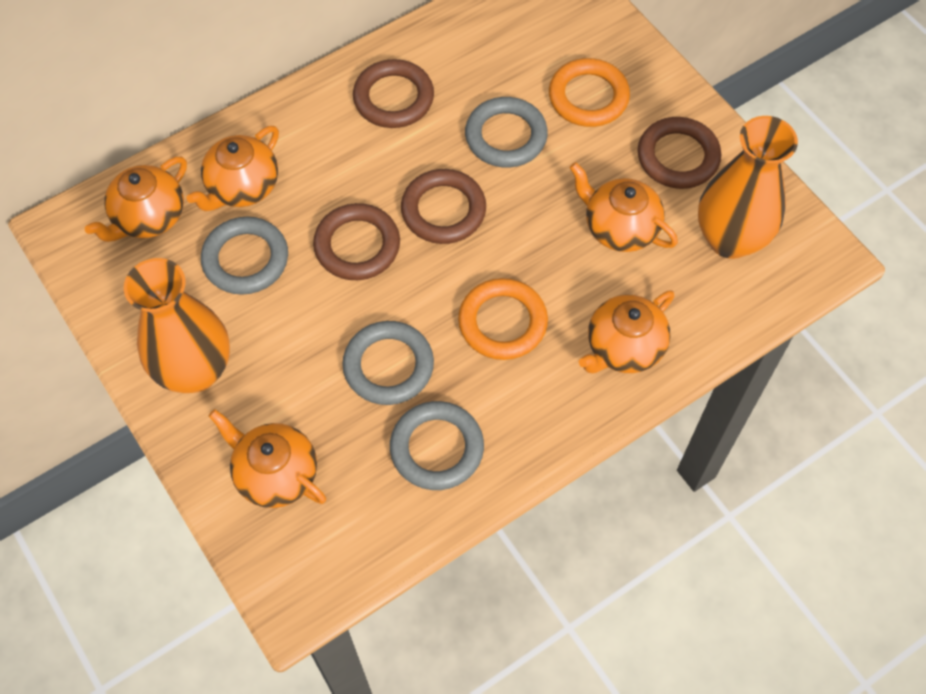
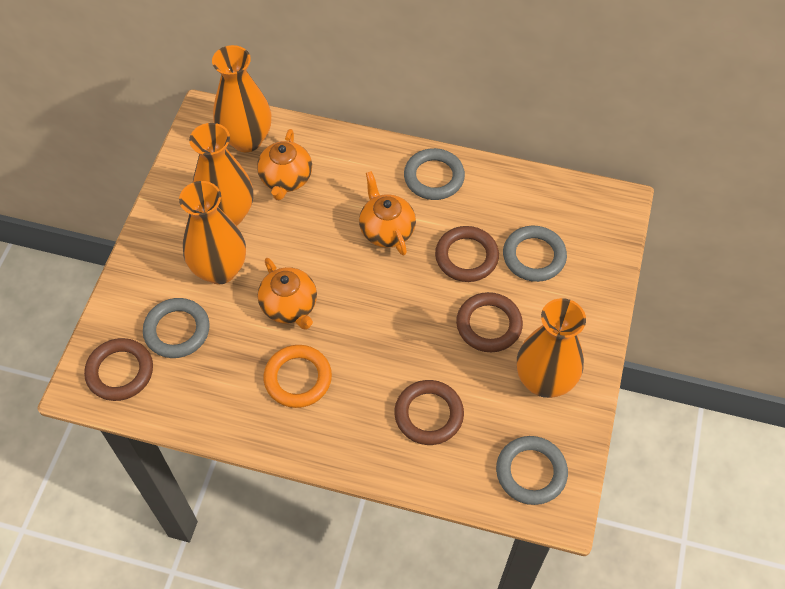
orange ring: [458,278,548,360] [549,58,630,127] = 2 -> [263,345,332,408] = 1
orange teapot: [85,157,187,242] [187,126,279,211] [209,409,326,508] [570,162,678,252] [579,290,674,373] = 5 -> [257,129,312,200] [258,258,317,330] [359,171,416,256] = 3
orange vase: [124,258,230,393] [698,116,798,259] = 2 -> [179,181,246,284] [189,123,253,226] [212,45,271,152] [517,298,586,398] = 4

